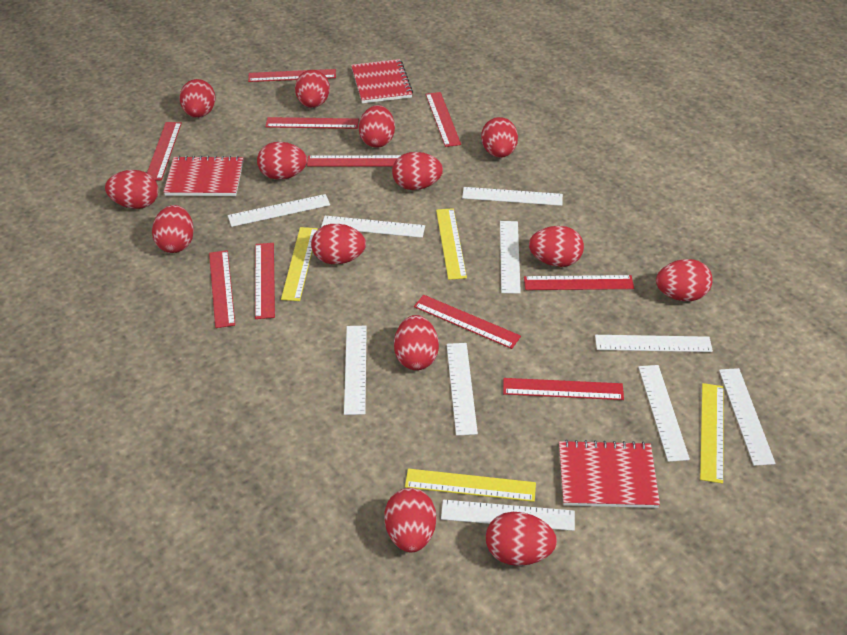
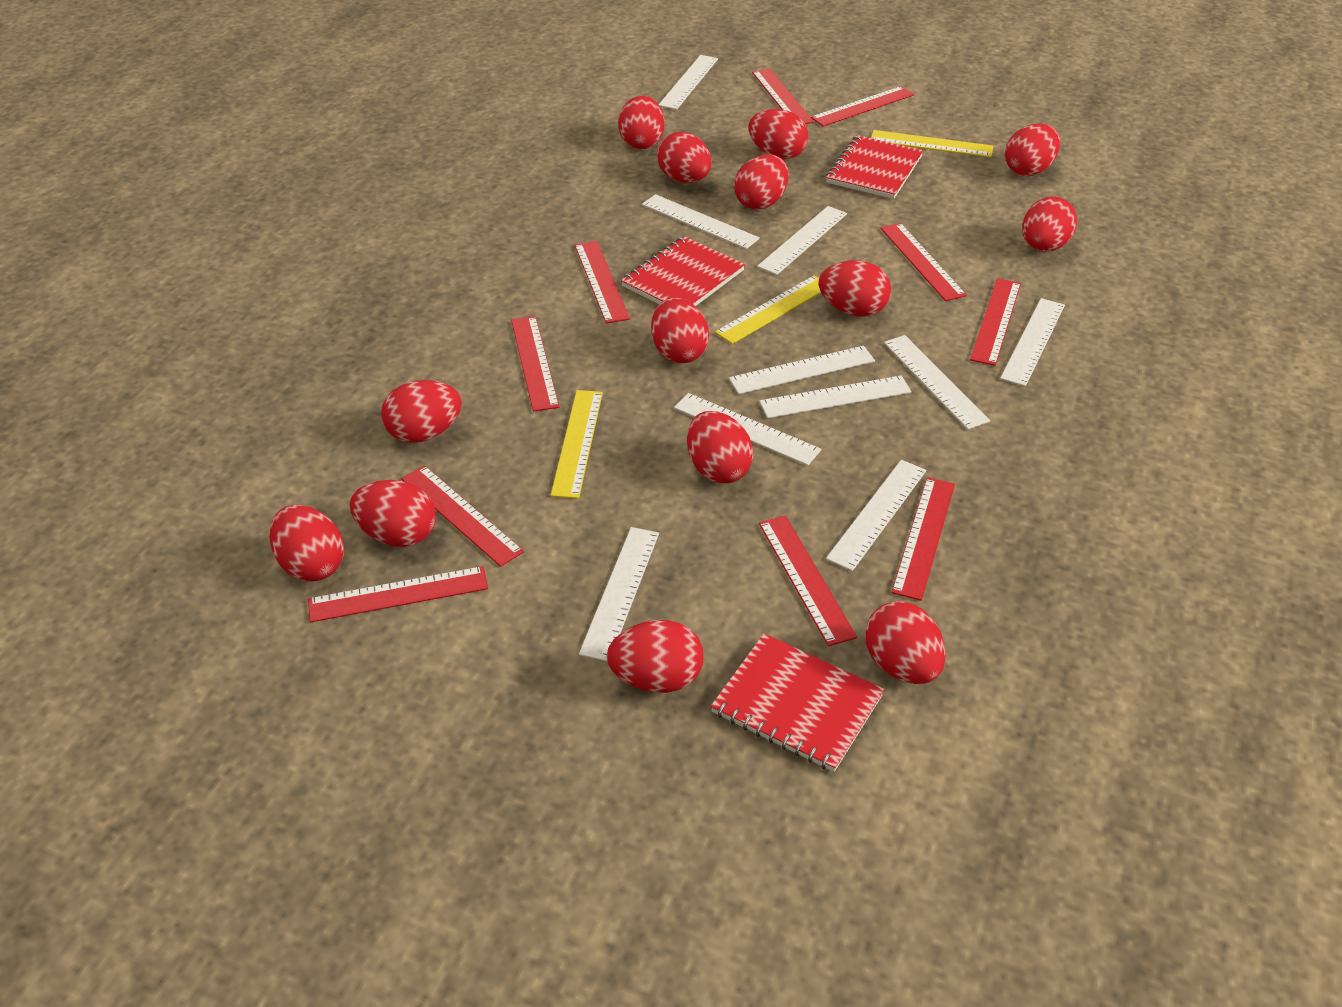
yellow ruler: [281,227,318,301] [405,469,536,502] [436,208,467,280] [700,383,724,484] = 4 -> [551,390,603,499] [715,275,821,344] [871,130,993,157] = 3

